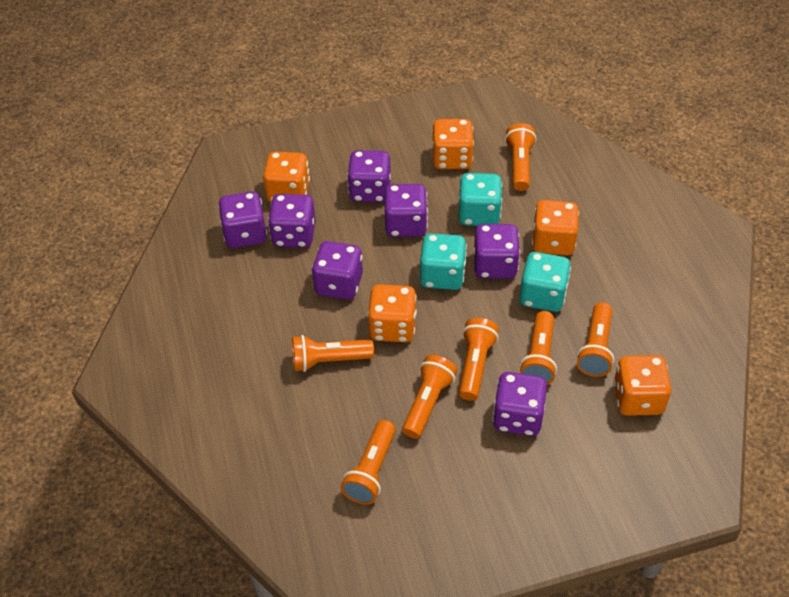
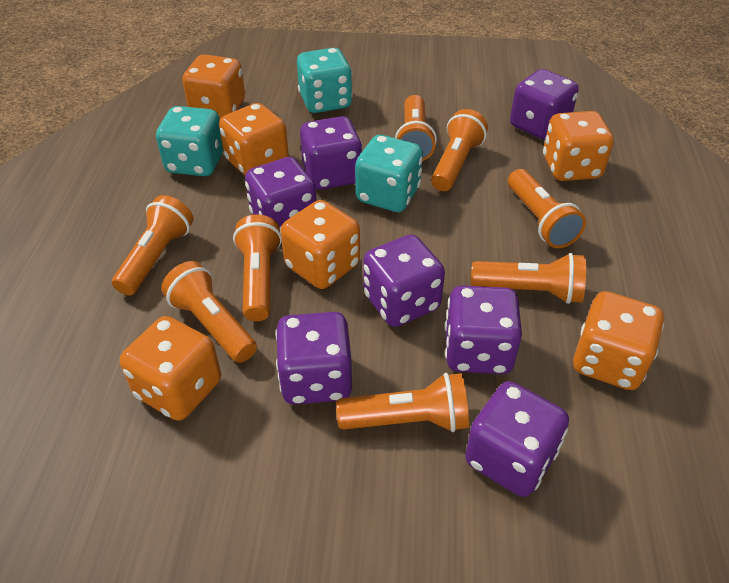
orange dice: [263,152,310,202] [367,284,417,342] [432,119,474,169] [532,200,579,256] [613,355,671,416] = 5 -> [120,316,221,421] [182,54,245,119] [219,103,289,175] [281,200,360,289] [543,111,614,181] [573,291,664,390] = 6
orange flashlight: [292,335,374,372] [340,420,396,505] [402,355,457,439] [459,318,499,401] [505,123,536,191] [519,311,557,385] [577,302,614,377] = 7 -> [112,195,194,295] [161,261,257,363] [233,214,282,321] [336,373,469,432] [395,95,437,161] [431,109,488,191] [471,253,586,304] [508,169,586,248] = 8

